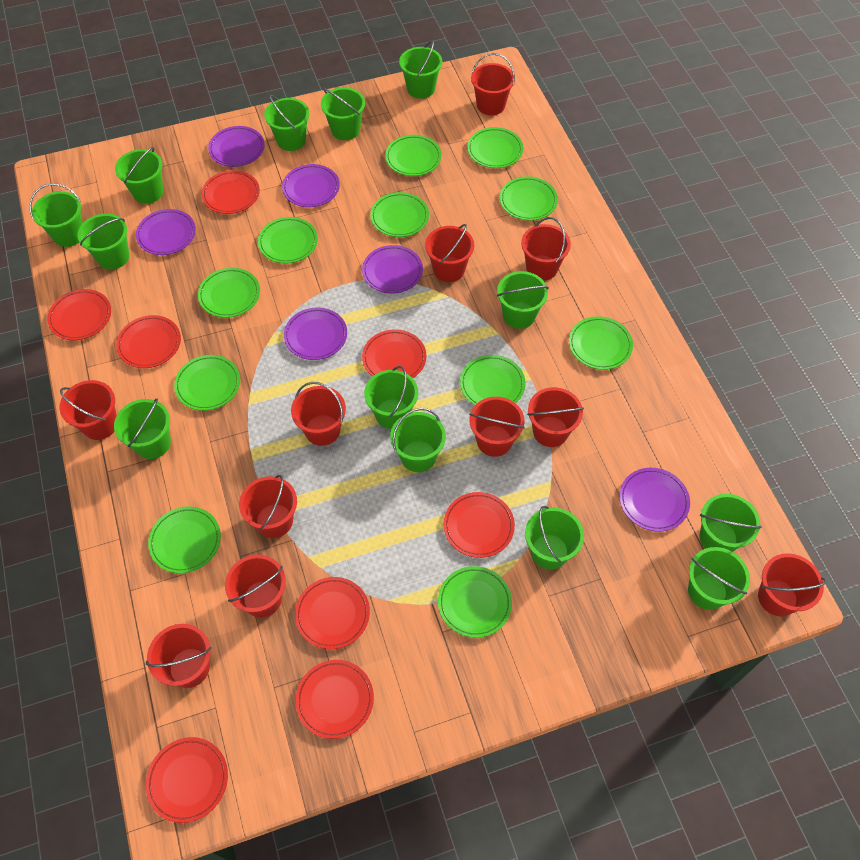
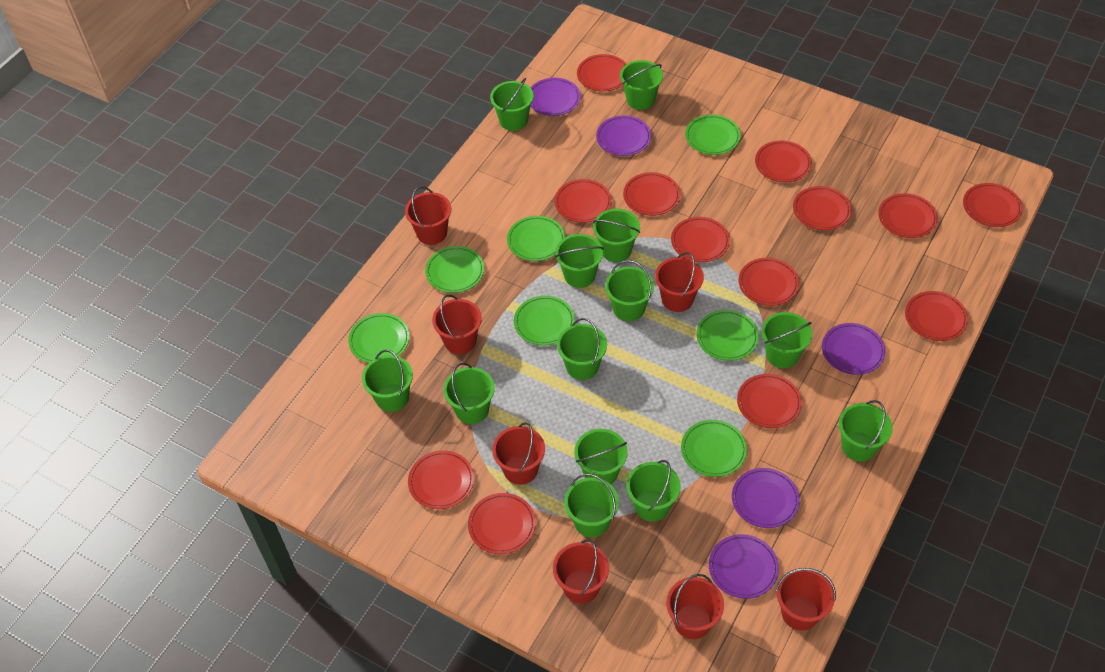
green plate: [148,506,221,573] [174,355,240,411] [198,268,260,318] [258,217,318,264] [370,192,429,237] [385,135,442,176] [438,566,512,638] [460,355,526,405] [467,127,523,168] [500,176,558,221] [569,316,633,370] = 11 -> [348,313,410,363] [425,246,484,293] [507,216,565,261] [514,296,575,346] [681,420,747,477] [685,114,741,155] [696,310,759,361] = 7
purple plate: [136,209,196,255] [208,126,265,167] [282,164,340,207] [284,307,347,360] [362,245,423,294] [619,468,690,532] = 6 -> [530,78,581,116] [596,115,651,156] [709,534,779,599] [732,468,800,528] [822,323,885,375] = 5
red bucket: [59,380,117,440] [146,624,212,688] [225,555,286,618] [239,475,297,538] [291,382,346,446] [425,224,474,282] [469,397,525,457] [471,53,515,115] [521,217,571,281] [527,387,584,447] [758,553,827,616] = 11 -> [405,186,451,245] [432,295,482,354] [492,422,545,485] [553,539,609,604] [655,252,704,312] [666,574,724,639] [776,568,836,631] = 7
red plate: [47,289,111,340] [116,315,181,368] [146,737,228,823] [201,170,260,214] [295,577,370,649] [296,660,374,739] [362,329,427,378] [443,492,515,558] = 8 -> [408,451,474,509] [468,493,536,554] [555,179,612,223] [577,54,626,92] [623,172,680,216] [671,217,730,262] [737,374,802,428] [738,258,799,306] [755,140,812,182] [793,186,852,230] [878,193,938,238] [905,291,968,341] [963,183,1023,227] = 13

